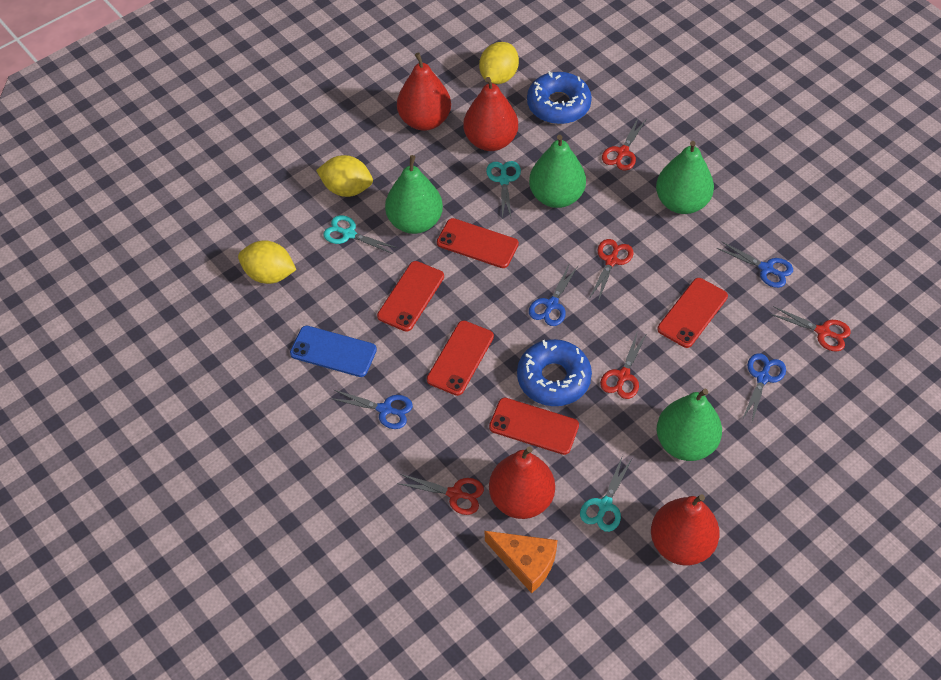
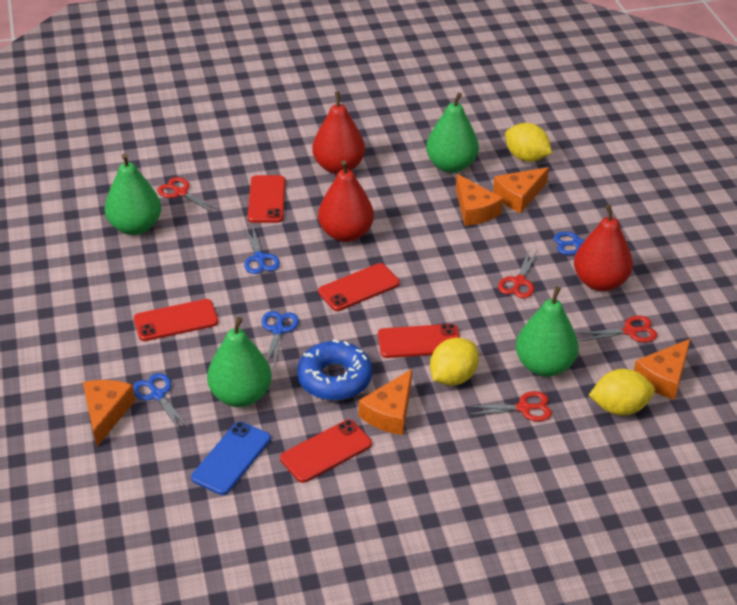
blue donut: [517,339,592,406] [527,71,592,124] = 2 -> [297,339,372,401] = 1
orange cheese: [485,531,558,593] = 1 -> [83,380,135,447] [359,369,412,435] [456,174,503,226] [493,167,549,213] [634,339,690,400] = 5
red pear: [397,53,451,131] [463,77,518,151] [489,446,555,519] [651,494,720,565] = 4 -> [313,92,365,174] [318,160,374,242] [574,205,633,291] = 3
red scissors: [397,474,484,515] [590,239,634,302] [600,333,647,399] [602,118,646,171] [770,306,851,351] = 5 -> [157,177,219,213] [466,391,552,421] [498,250,538,298] [577,316,657,342] = 4
turquoise scissors: [323,215,397,254] [486,161,521,218] [580,455,632,532] = 3 -> none = 0

